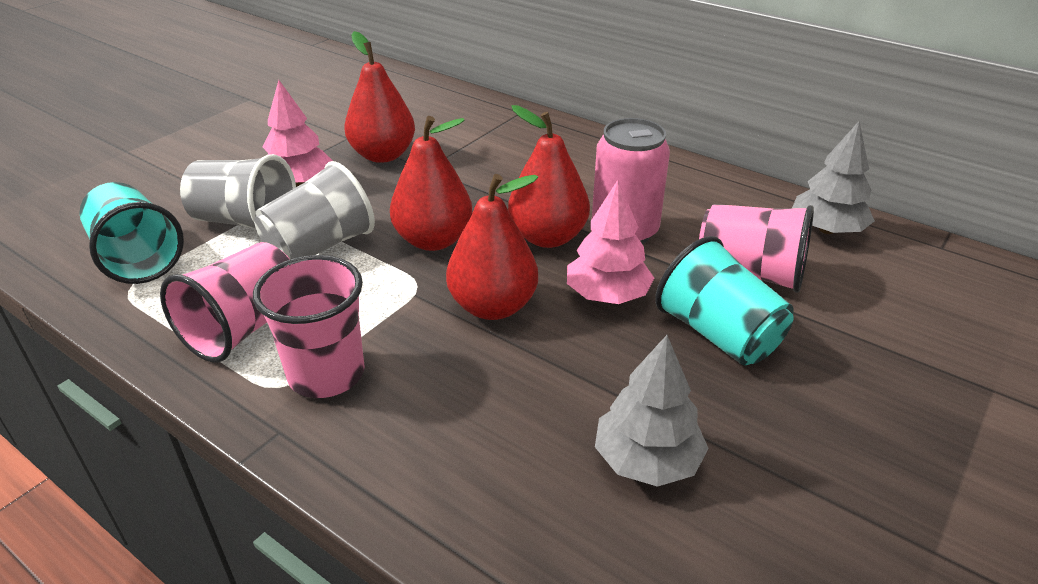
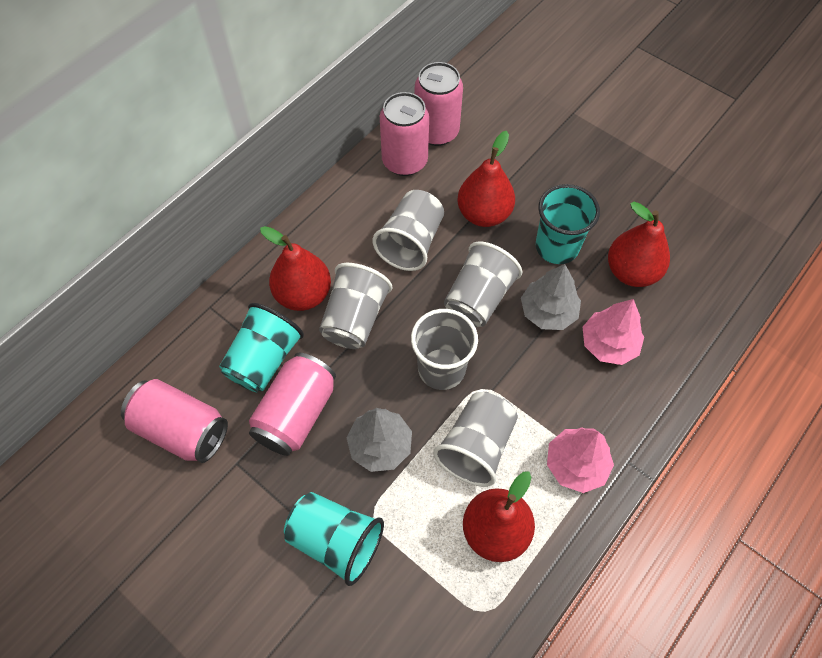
grey cup: [180,154,296,229] [254,161,375,259] = 2 -> [319,263,393,349] [373,190,444,271] [411,309,478,390] [433,392,518,487] [444,241,523,327] = 5
pink can: [592,118,670,244] = 1 -> [121,379,228,463] [249,353,336,456] [380,92,429,176] [415,62,463,146] = 4
pink cup: [160,242,290,363] [253,255,365,398] [699,204,814,293] = 3 -> none = 0
turquoise cup: [80,182,184,284] [655,236,794,366] = 2 -> [219,303,304,392] [284,492,384,586] [536,184,600,264] = 3

